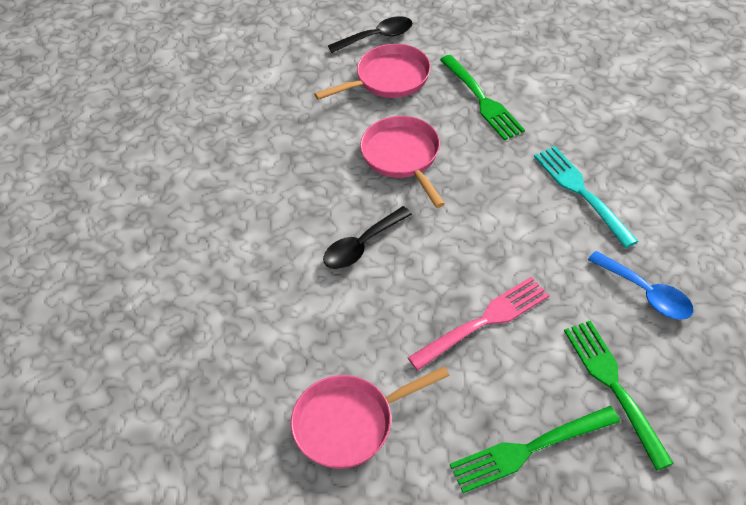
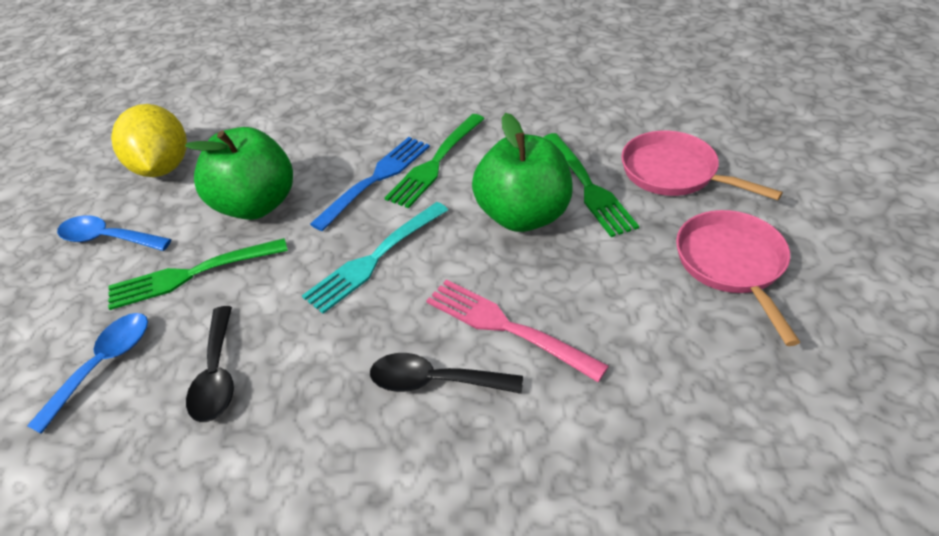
blue fork: none = 0 -> [310,137,430,231] = 1
blue spoon: [588,251,694,320] = 1 -> [27,313,148,434] [57,215,171,251] = 2
green apple: none = 0 -> [185,127,293,220] [472,113,573,232] = 2
pink pan: [291,366,450,469] [314,44,431,100] [360,116,445,208] = 3 -> [621,130,783,200] [676,210,800,346] = 2
yellow lemon: none = 0 -> [111,104,187,177] = 1

